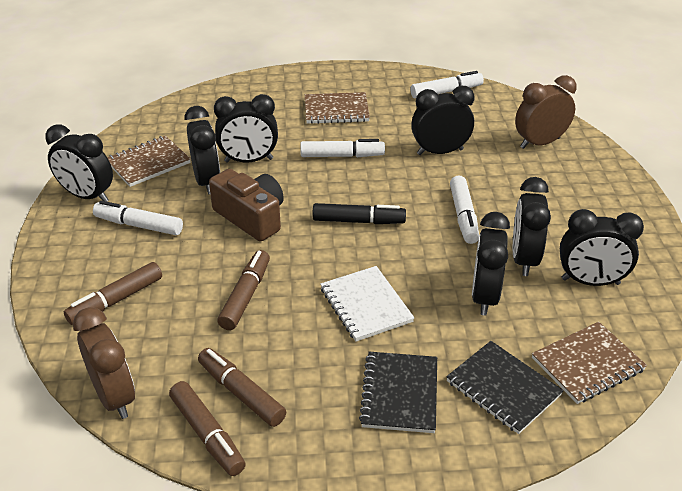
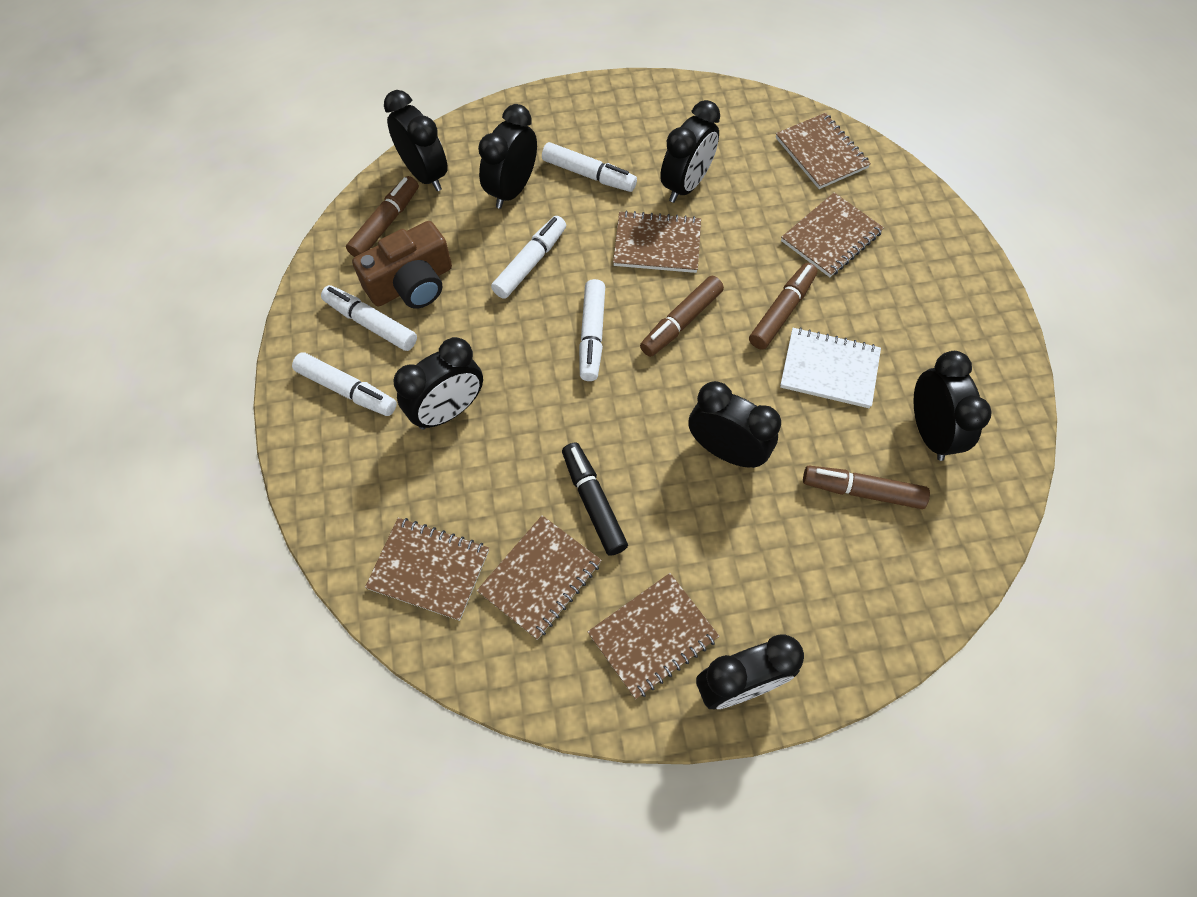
black notebook: [359,352,437,433] [446,341,564,434] = 2 -> none = 0
brown clock: [73,307,135,419] [515,75,577,149] = 2 -> none = 0
brown notebook: [107,136,191,187] [305,92,370,124] [532,322,647,404] = 3 -> [365,518,489,621] [477,515,602,640] [588,573,719,699] [613,210,701,273] [776,113,871,189] [781,192,884,277] = 6
white marker: [93,201,183,235] [300,139,385,157] [411,71,484,98] [450,175,479,244] = 4 -> [292,352,397,416] [321,285,417,351] [491,216,566,299] [542,142,637,192] [579,279,605,381] = 5

